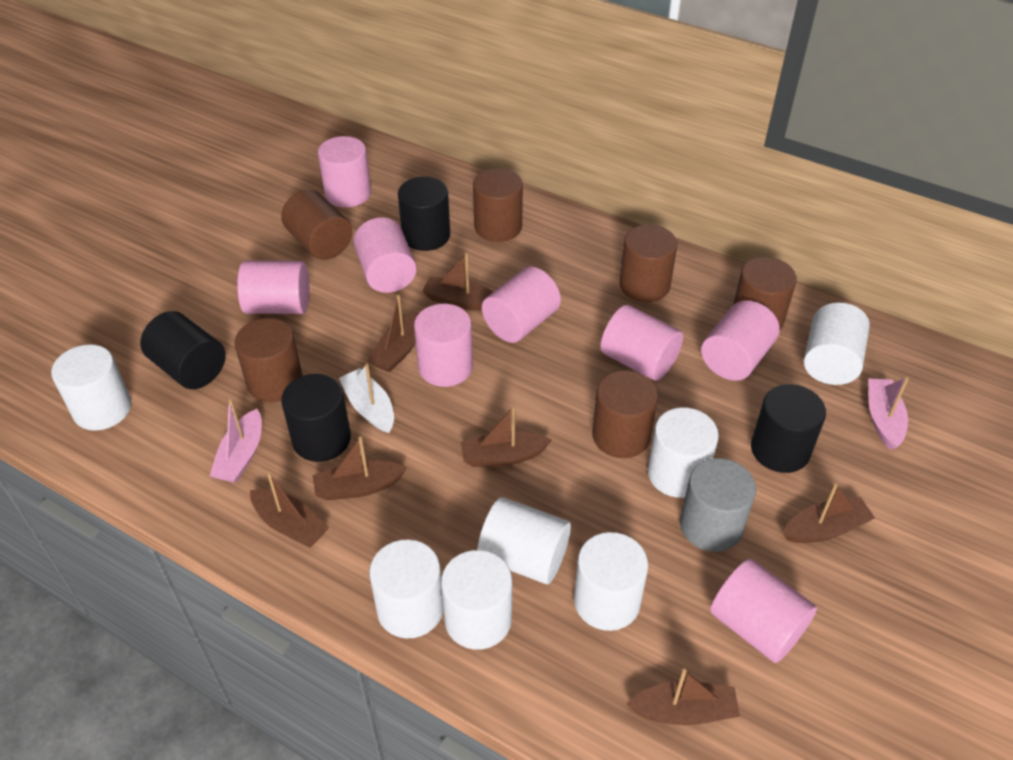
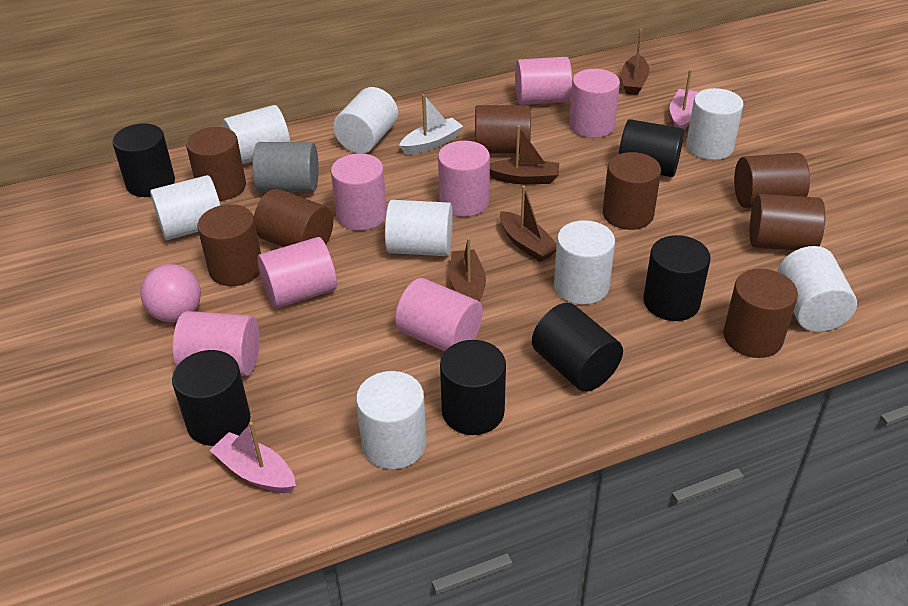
black cylinder: [140,311,226,389] [281,374,351,462] [398,177,450,251] [751,384,826,473] = 4 -> [112,123,175,197] [172,350,251,446] [440,340,506,435] [532,303,623,392] [619,119,684,177] [643,235,711,321] = 6
brown boat: [250,472,329,548] [313,436,407,500] [368,294,420,372] [422,253,493,310] [461,406,552,467] [627,669,740,725] [783,484,875,543] = 7 -> [450,238,486,301] [490,125,559,184] [500,186,557,262] [622,29,649,95] = 4
brown cylinder: [234,318,303,402] [281,189,352,260] [473,168,523,242] [592,370,658,458] [619,225,677,302] [733,257,797,330] = 6 -> [186,127,246,201] [197,204,261,286] [254,189,333,247] [475,105,531,154] [603,152,661,230] [723,269,798,358] [734,153,810,208] [750,194,825,250] = 8
pink ball: none = 0 -> [140,264,201,322] = 1
pink cylinder: [237,261,309,314] [318,136,371,208] [353,217,417,293] [414,304,473,387] [482,267,561,343] [600,305,683,381] [701,300,780,381] [710,559,817,663] = 8 -> [173,311,259,376] [257,237,337,308] [331,153,387,231] [395,278,483,352] [438,141,490,217] [515,57,572,105] [569,69,620,138] = 7
white cylinder: [51,344,131,431] [369,539,443,638] [441,550,512,650] [477,497,571,584] [574,532,648,631] [648,407,719,498] [804,302,870,385] = 7 -> [150,175,221,240] [223,105,290,164] [333,87,398,154] [356,371,427,469] [385,200,453,256] [554,220,615,305] [686,88,744,160] [777,246,857,332] = 8

